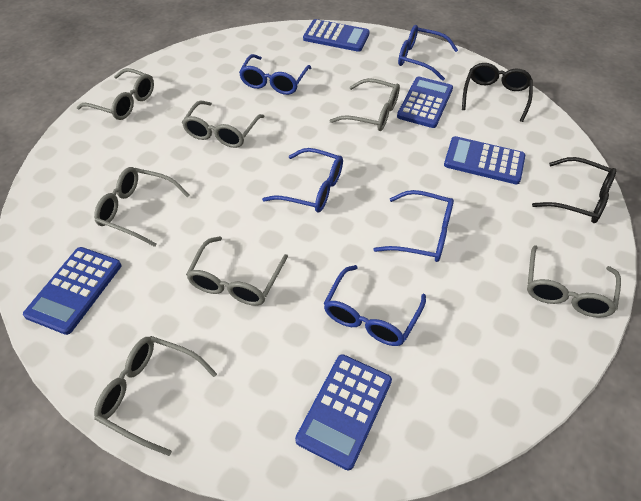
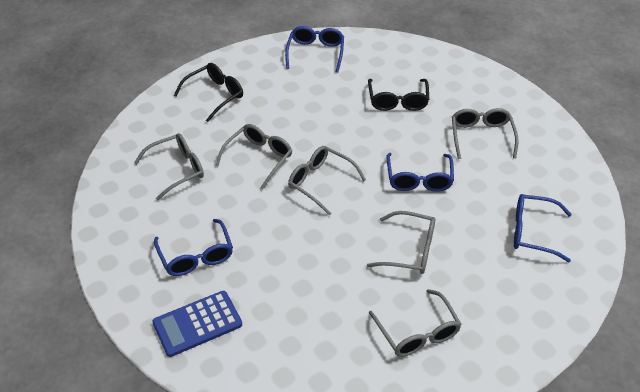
blue calculator: [23,247,121,335] [295,354,392,470] [303,19,370,52] [397,77,453,128] [444,136,525,184] = 5 -> [152,291,242,357] = 1
blue glasses: [239,54,311,95] [262,148,343,213] [324,265,426,346] [373,190,454,262] [398,25,458,81] = 5 -> [154,219,233,276] [285,26,344,73] [386,153,454,192] [514,194,572,263] = 4
grey glasses: [77,68,154,120] [94,167,190,247] [94,336,217,456] [182,101,265,148] [186,236,288,306] [329,78,400,131] [527,245,621,318] = 7 -> [134,133,204,201] [215,124,292,189] [288,146,366,216] [367,211,435,274] [369,289,461,357] [452,108,518,159] = 6

